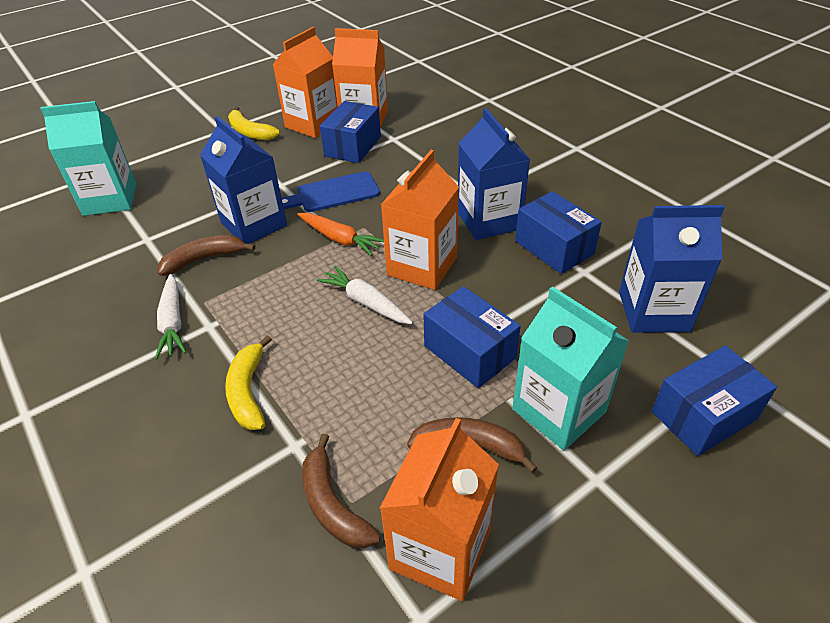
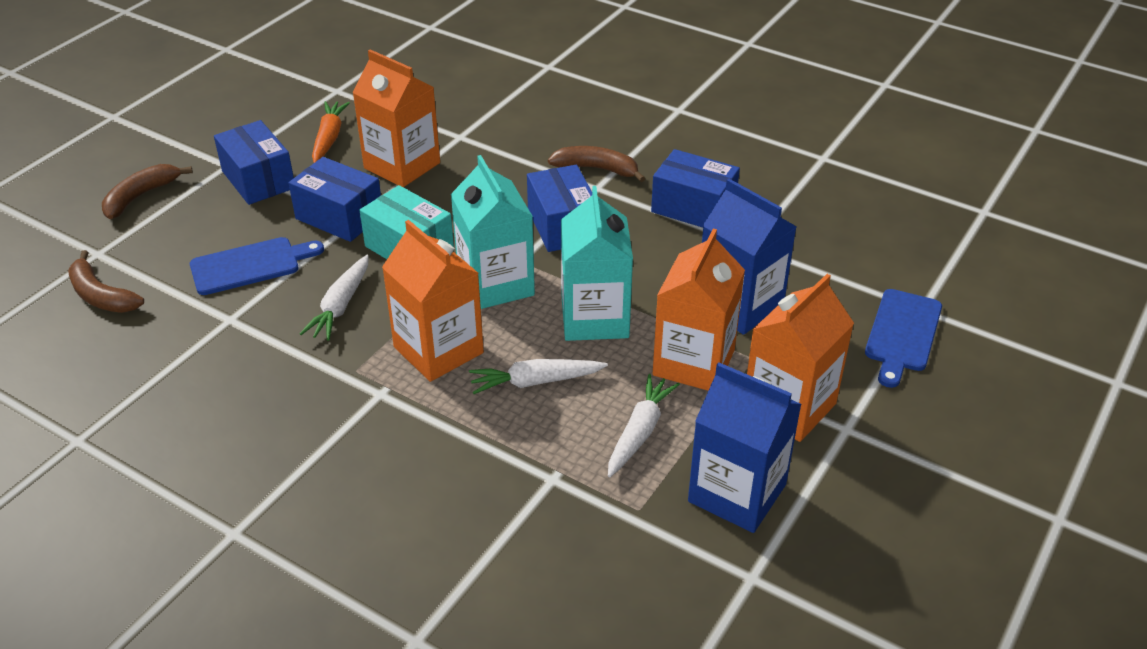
blue carton: [200,116,287,244] [458,108,530,240] [619,205,725,333] = 3 -> [688,362,802,533] [702,179,797,335] = 2
blue cutting board: [282,171,380,212] = 1 -> [190,237,324,295] [865,289,942,388] = 2
turquoise box: none = 0 -> [360,185,454,259] = 1
white carrot: [155,274,186,360] [317,266,413,324] = 2 -> [300,255,369,341] [469,359,608,394] [608,374,680,477] = 3
yellow banana: [225,335,272,430] [228,106,280,140] = 2 -> none = 0

